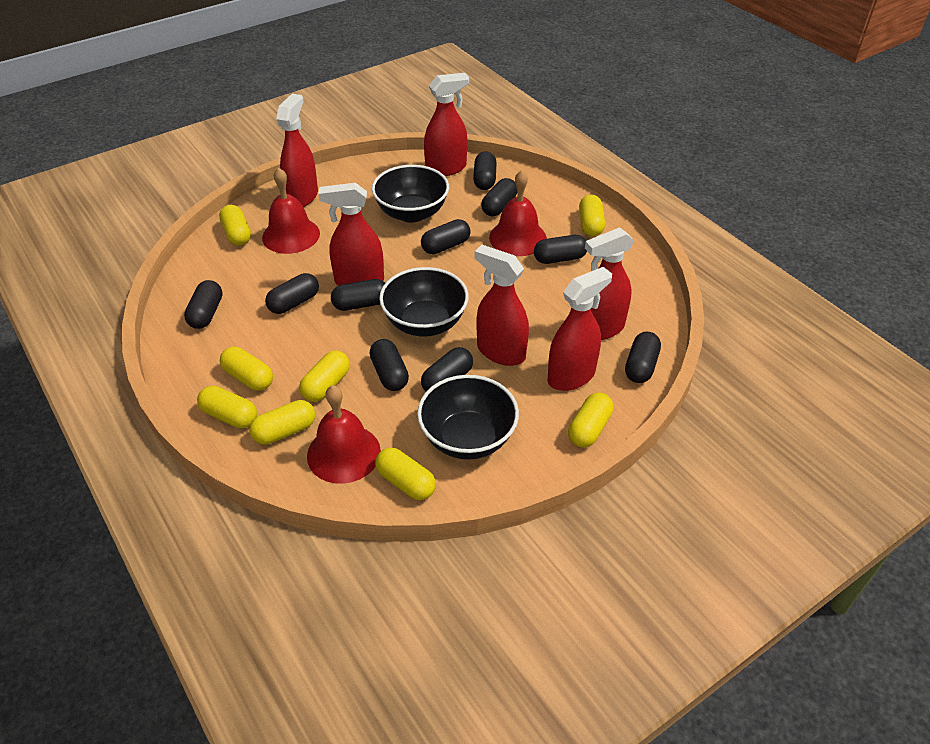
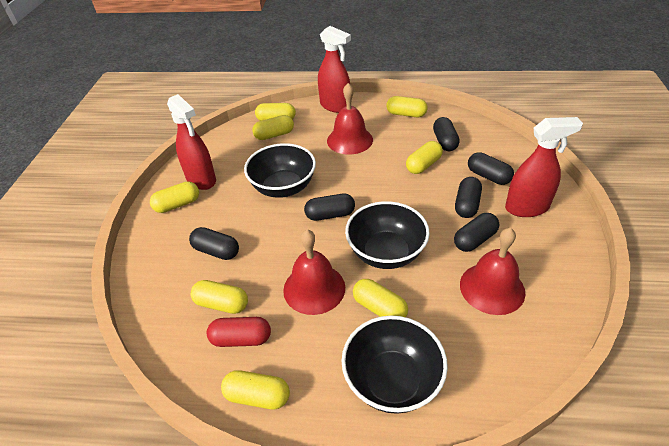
black capsule: [184,280,223,329] [265,273,319,314] [331,279,385,311] [370,339,409,391] [421,219,471,254] [421,347,473,391] [473,151,497,190] [481,178,517,216] [534,235,587,264] [625,332,661,383] = 10 -> [189,227,239,260] [304,194,355,221] [433,117,460,151] [454,213,499,252] [455,177,482,218] [468,152,514,185] = 6
red capsule: none = 0 -> [207,317,271,347] = 1
red spray bottle: [276,94,318,207] [319,183,384,286] [424,73,469,176] [474,245,529,366] [547,267,612,391] [585,227,635,340] = 6 -> [167,94,216,190] [318,26,351,113] [505,117,583,217] = 3

